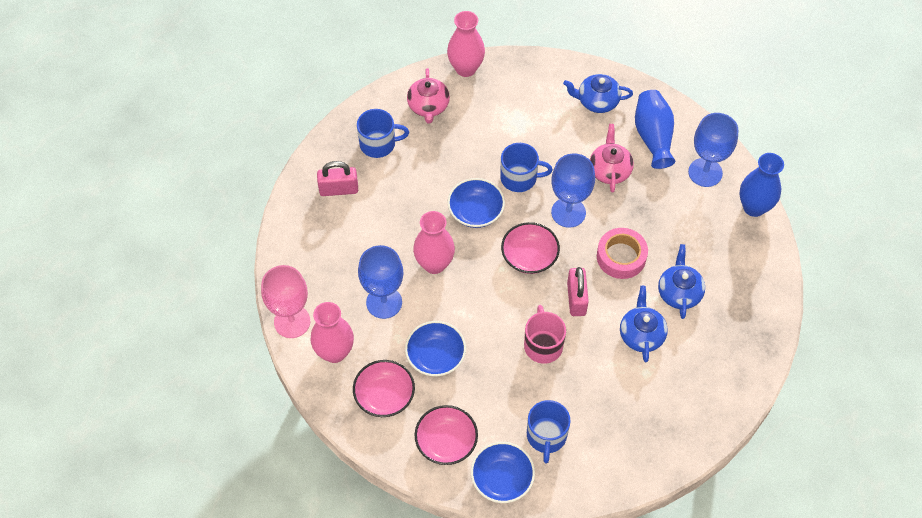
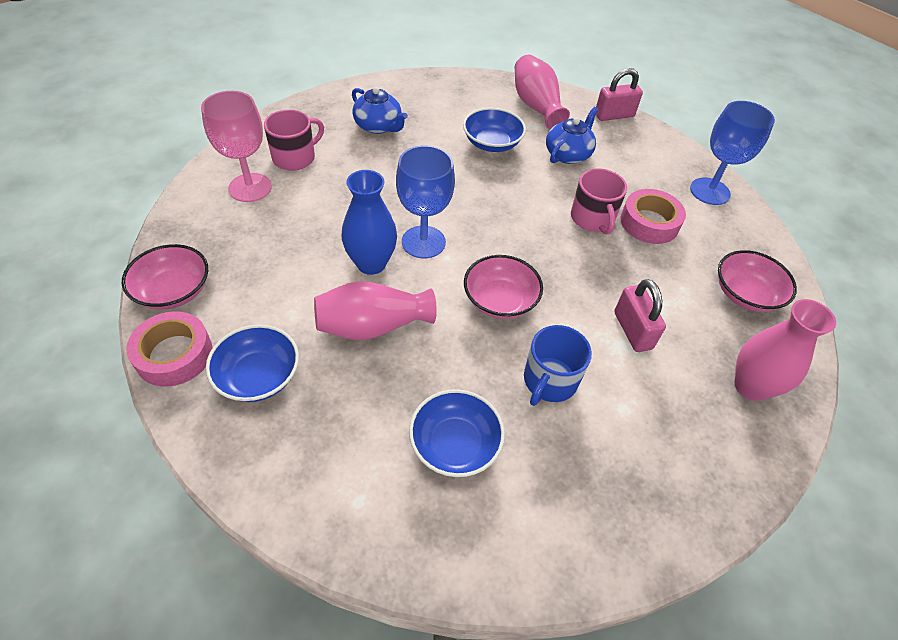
blue goblet: [358,245,404,319] [551,153,595,228] [688,113,738,187] = 3 -> [396,145,455,259] [690,101,775,205] = 2
blue mug: [357,109,409,158] [500,143,553,192] [527,400,571,463] = 3 -> [524,325,592,406] = 1
blue teapot: [563,74,633,113] [620,286,668,363] [658,244,705,319] = 3 -> [352,87,408,134] [546,107,598,164] = 2
blue vase: [635,90,676,169] [740,153,784,217] = 2 -> [342,170,397,275] = 1
pink mug: [524,305,566,364] = 1 -> [264,110,324,171] [571,169,627,235] = 2
pink tape: [597,228,648,279] = 1 -> [126,311,213,387] [621,189,686,244] = 2
pink teapot: [407,68,450,124] [590,124,634,193] = 2 -> none = 0

